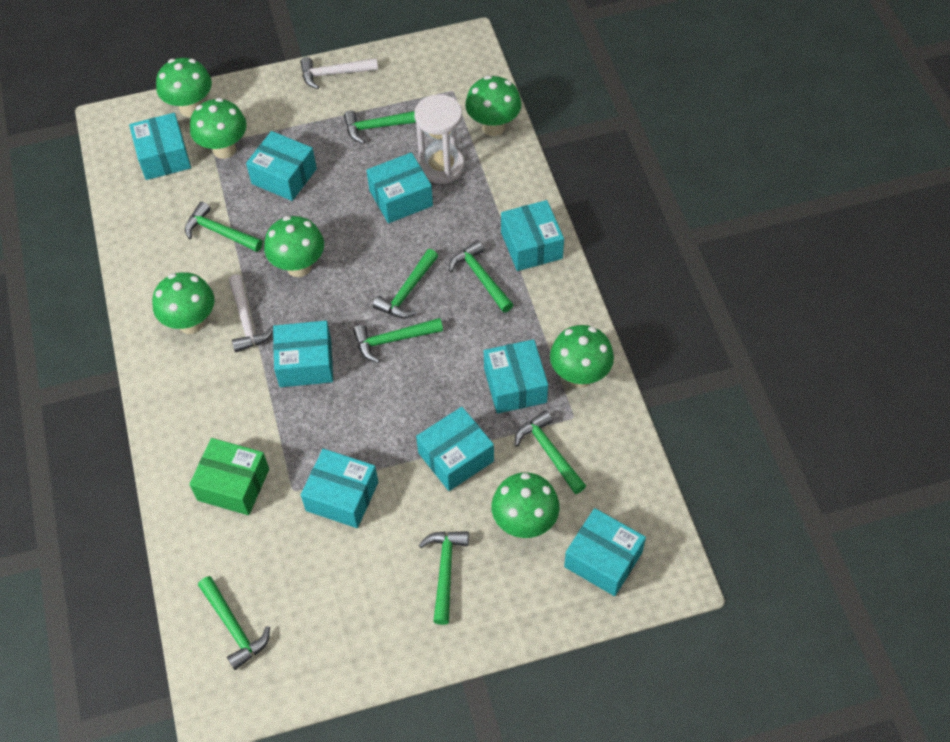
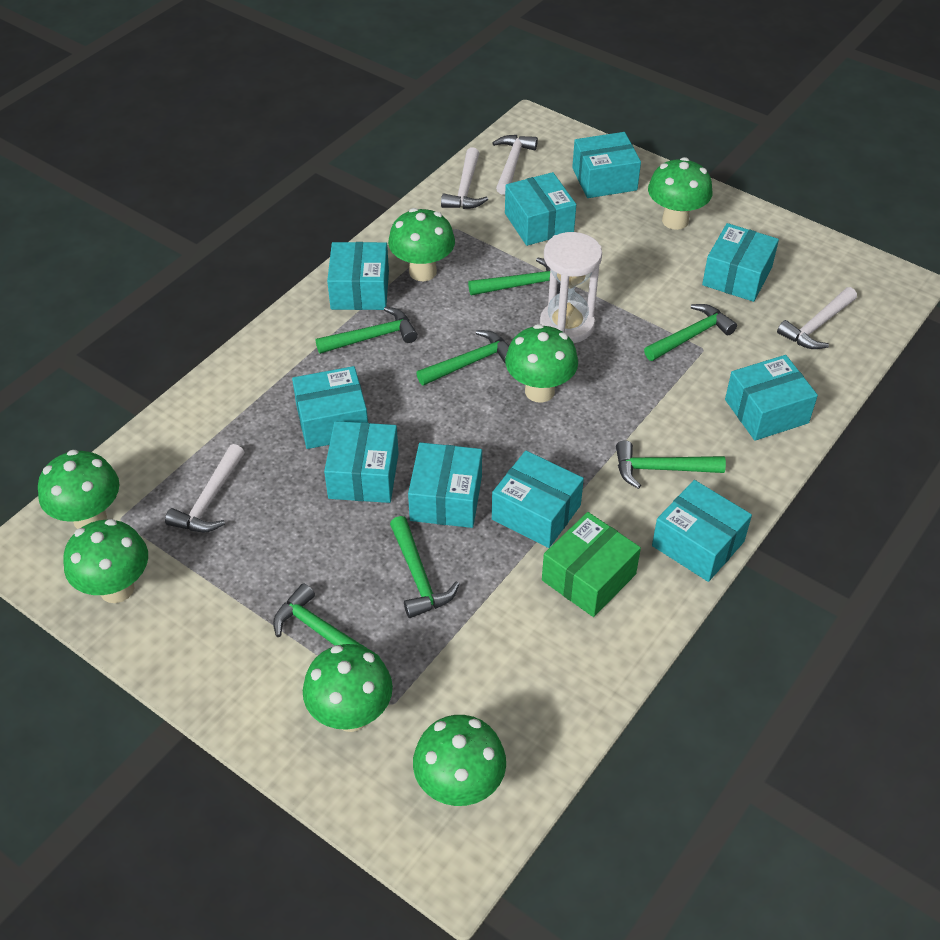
green hammer: [185,202,263,252] [198,576,270,670] [344,110,416,144] [353,318,443,363] [373,249,438,318] [419,531,469,625] [449,240,513,313] [515,410,586,494] = 8 -> [273,583,380,657] [316,307,418,354] [390,516,459,618] [416,330,509,386] [468,257,560,295] [616,441,726,489] [644,304,737,361] = 7
turquoise box: [129,113,191,180] [246,131,317,201] [273,321,333,387] [301,449,378,528] [366,152,433,223] [416,407,494,491] [484,339,548,414] [501,200,564,271] [564,508,646,596] = 9 -> [292,366,368,449] [324,421,399,503] [327,242,389,310] [408,442,482,528] [492,451,584,548] [505,172,576,246] [572,132,641,198] [652,480,752,582] [702,223,779,302] [725,355,818,441] = 10
white hammer: [229,274,273,352] [300,57,378,89] = 2 -> [165,444,244,533] [441,147,488,209] [492,135,538,195] [777,287,857,349] = 4

